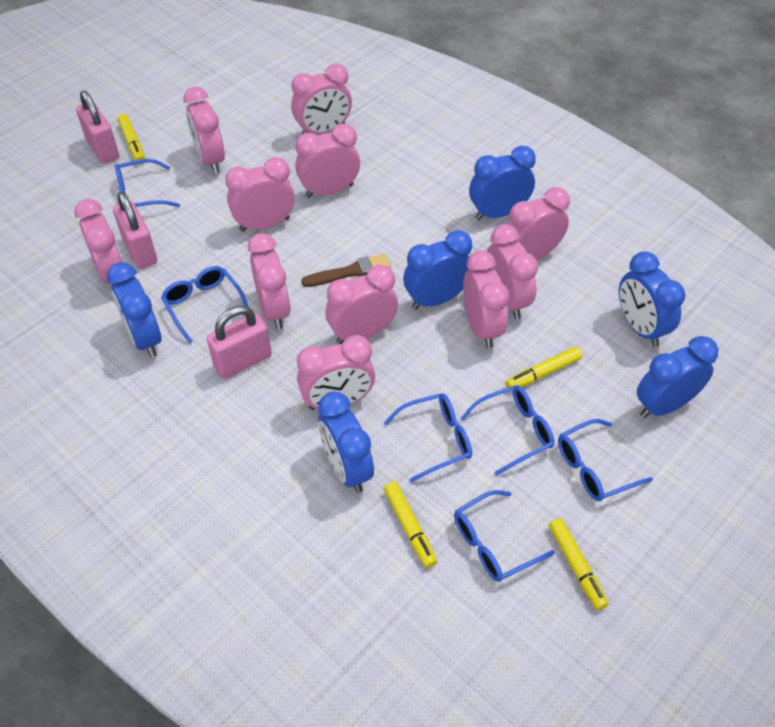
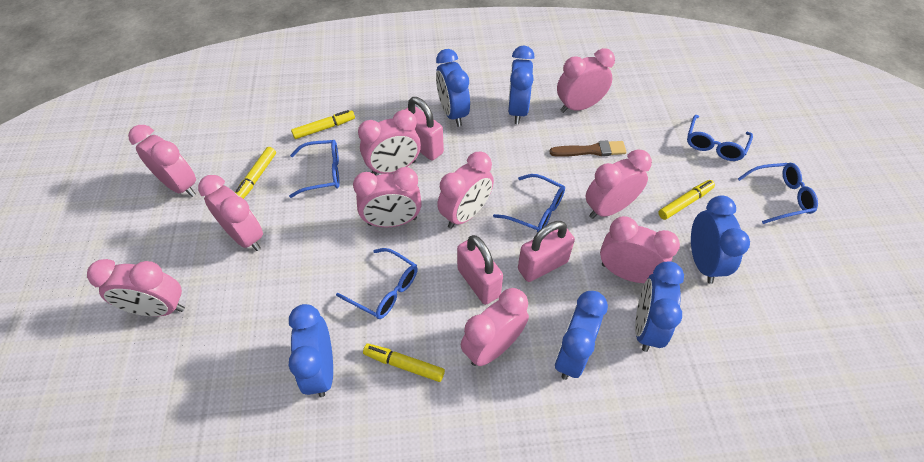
blue glasses: [115,159,180,207] [161,266,248,344] [384,393,472,483] [454,490,555,582] [460,385,554,476] [558,419,653,501] = 6 -> [289,140,339,198] [336,248,418,319] [493,174,565,233] [687,115,753,161] [738,163,818,224] = 5
pink clock: [74,199,123,284] [183,87,225,174] [225,157,295,232] [248,233,291,329] [291,64,352,134] [295,124,360,198] [297,335,375,410] [325,265,398,344] [463,250,509,348] [487,224,538,319] [508,187,570,260] = 11 -> [87,259,185,316] [128,125,196,197] [198,175,263,251] [353,167,422,227] [358,110,421,175] [437,152,494,229] [461,288,529,366] [557,48,615,113] [586,149,652,219] [600,216,680,283] = 10

